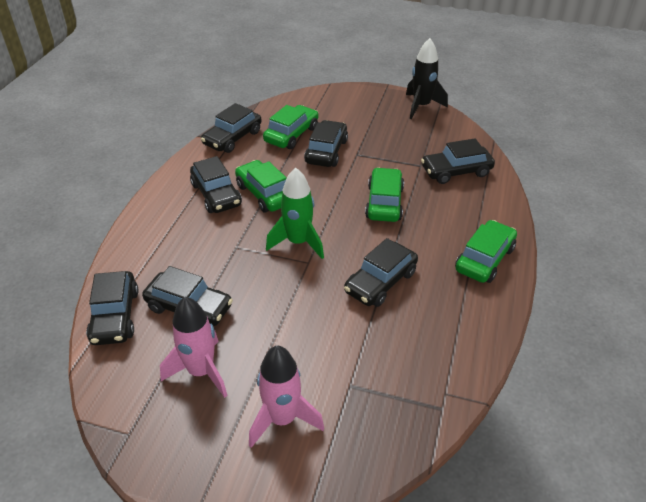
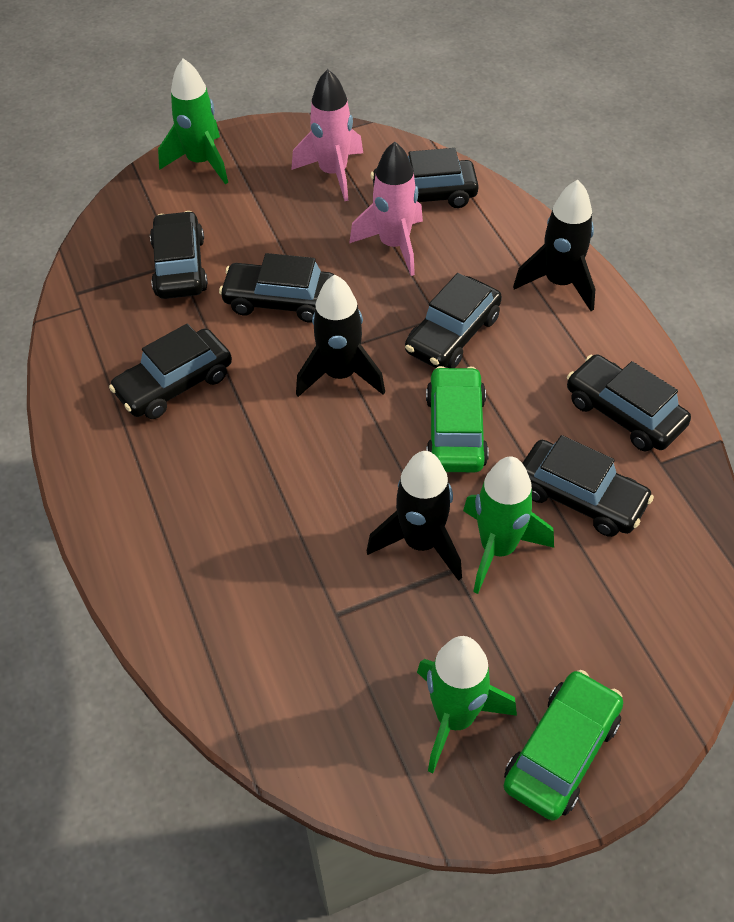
black rocket: [406,38,448,119] = 1 -> [296,275,385,397] [367,451,462,581] [513,180,595,311] = 3
green car: [235,160,287,212] [263,105,318,149] [365,167,404,222] [455,220,517,283] = 4 -> [426,366,489,472] [504,670,623,821] = 2
green rocket: [266,168,324,259] = 1 -> [158,58,228,184] [417,636,517,773] [463,456,554,594] = 3

